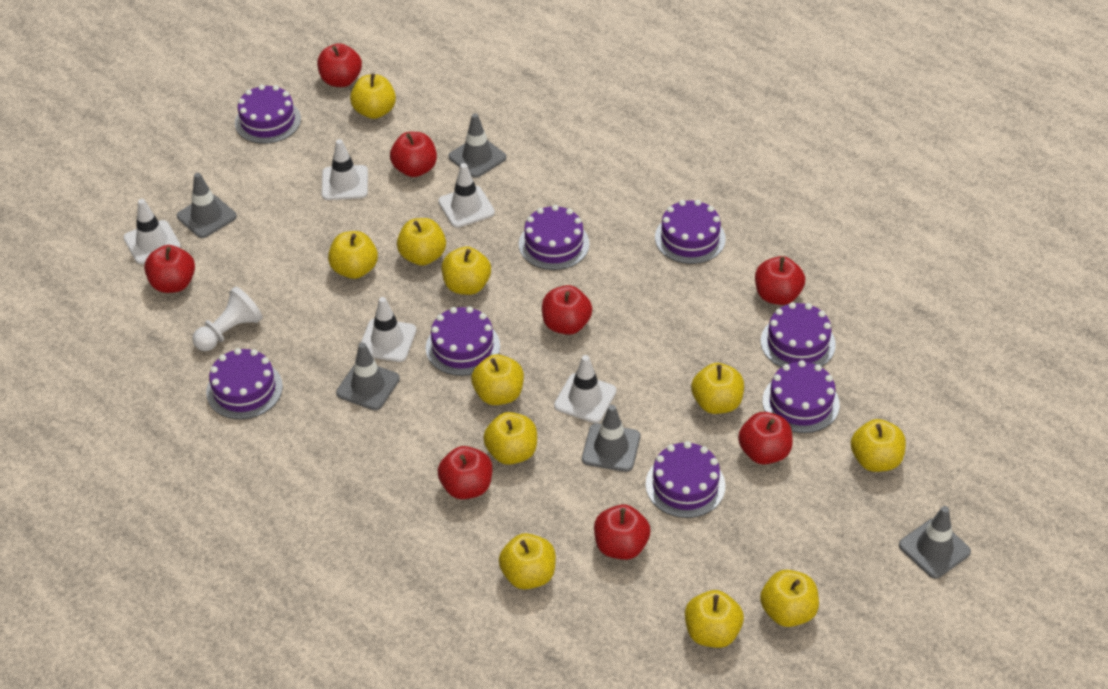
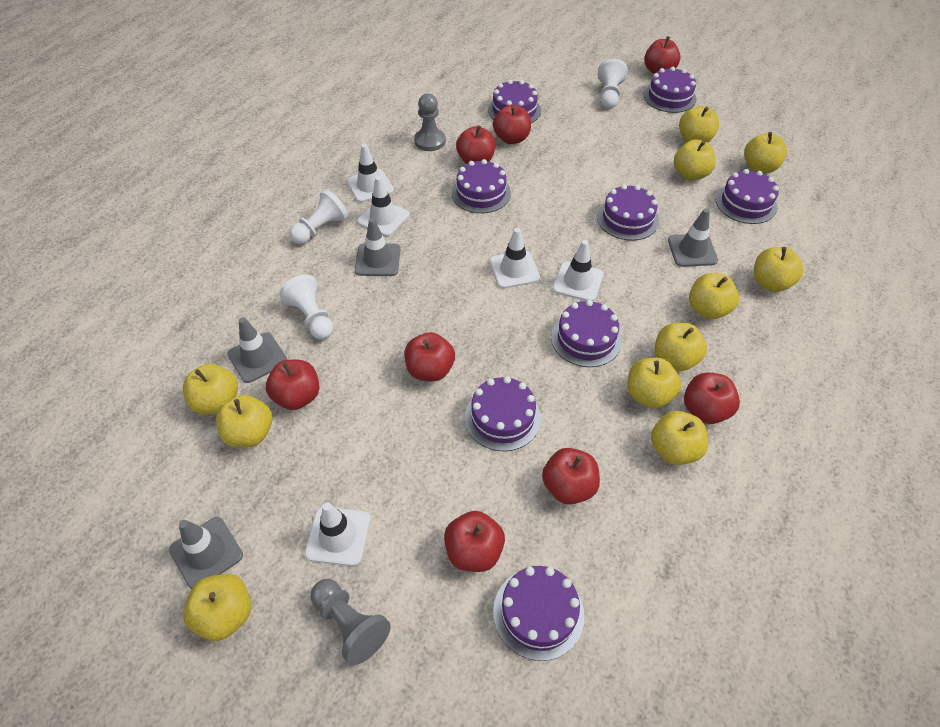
grey pawn: none = 0 -> [311,579,391,665] [414,93,446,151] = 2
grey traffic cone: [177,173,237,238] [336,342,400,410] [448,113,507,178] [582,405,640,472] [899,506,971,579] = 5 -> [169,517,243,589] [227,317,287,383] [355,218,400,276] [668,208,718,267] = 4
white pawn: [192,287,263,351] = 1 -> [279,274,334,340] [289,189,349,244] [598,58,628,109] = 3

